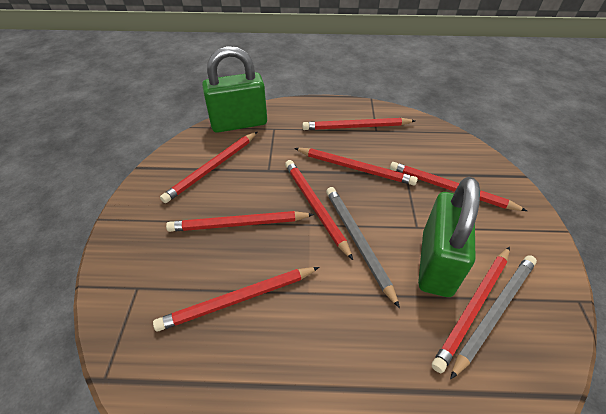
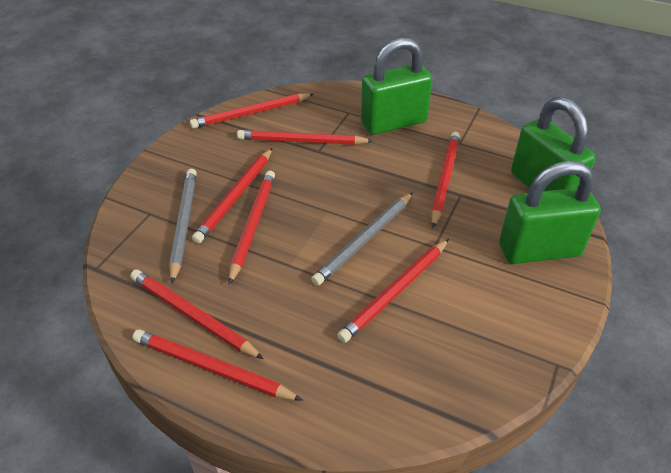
green padlock: [202,46,267,133] [418,177,480,297] = 2 -> [361,38,433,135] [499,161,601,264] [511,97,596,191] = 3

